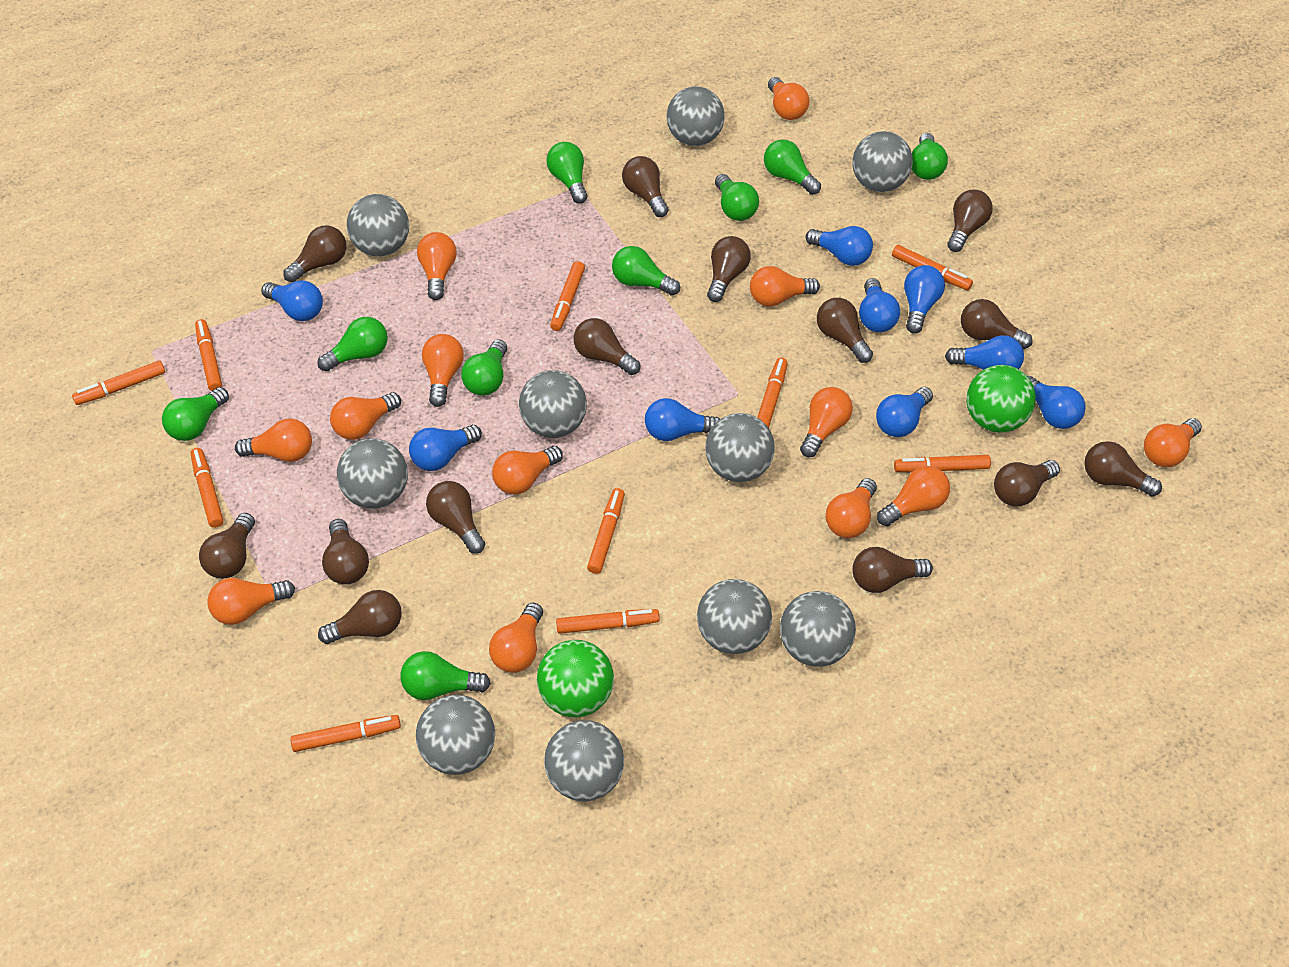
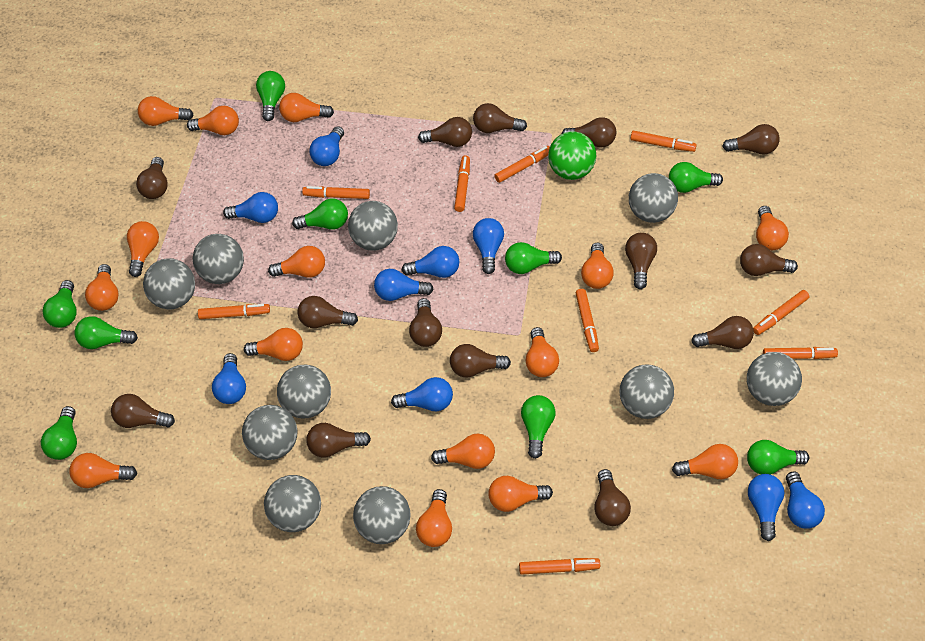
green ball: [537,640,614,717] [966,365,1036,433] = 2 -> [548,131,596,180] = 1
orange light bulb: [207,578,295,625] [235,418,312,462] [330,392,401,440] [417,232,457,300] [422,334,464,407] [489,602,543,673] [492,446,563,495] [750,266,820,306] [768,77,809,120] [800,387,853,457] [825,478,877,538] [877,466,950,526] [1144,418,1202,467] = 13 -> [69,453,137,488] [85,264,119,311] [127,221,159,277] [138,96,193,126] [187,106,239,135] [244,328,303,361] [268,246,325,278] [279,93,334,122] [416,489,452,547] [431,434,495,469] [488,476,553,512] [526,327,559,377] [581,243,614,289] [672,444,738,479] [756,206,789,250] = 15
orange marker: [72,361,165,405] [190,448,224,528] [195,319,222,391] [291,715,401,752] [550,261,585,331] [556,609,660,634] [587,488,625,574] [757,358,788,428] [892,245,973,290] [894,455,991,472] = 10 -> [198,304,270,319] [302,186,370,199] [454,155,470,212] [494,146,550,183] [519,558,600,575] [576,289,599,352] [630,131,697,152] [753,290,809,335] [763,347,838,359] = 9

